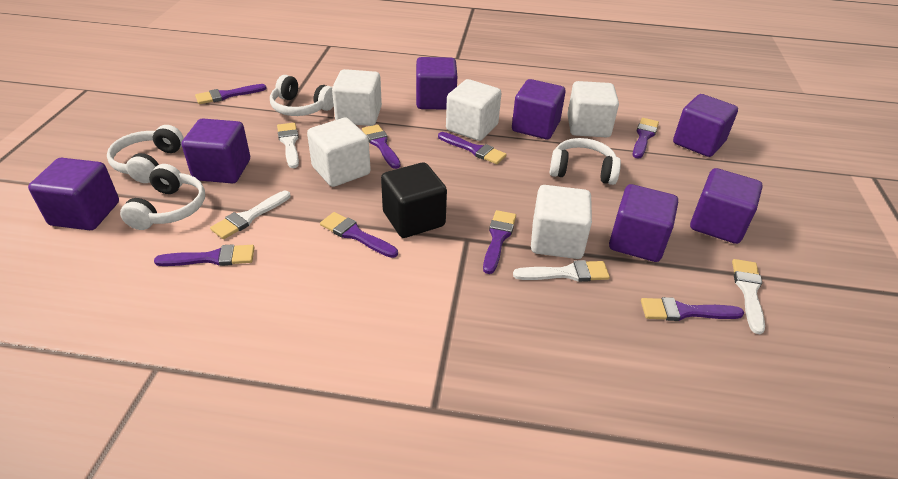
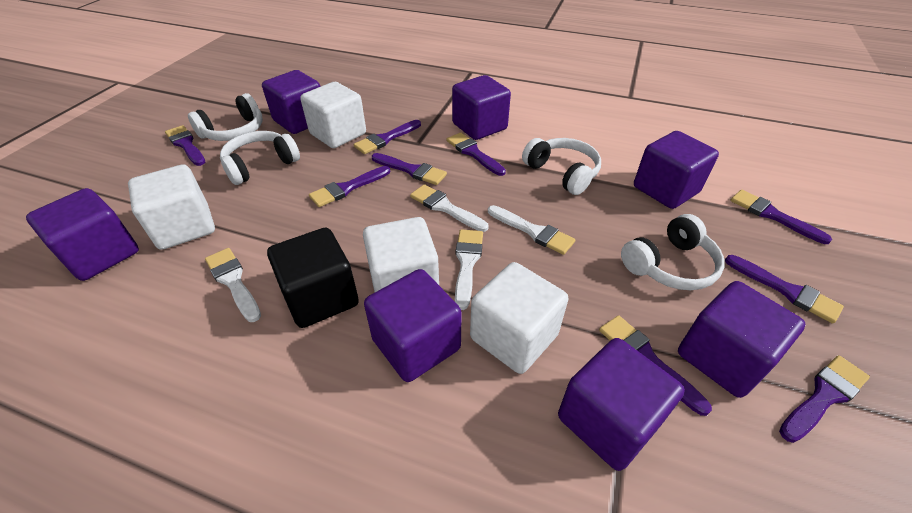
purple brush: [154,244,254,266] [195,84,267,104] [320,212,398,258] [362,124,401,169] [438,132,507,164] [483,210,516,274] [632,118,659,159] [641,297,744,321] = 8 -> [165,125,206,166] [309,166,390,207] [354,120,421,154] [372,153,447,185] [446,132,506,176] [599,315,712,416] [725,255,844,324] [730,190,832,244] [779,355,870,443] = 9
white cube: [307,118,371,187] [332,69,382,126] [446,79,501,141] [531,185,592,259] [567,81,619,137] = 5 -> [128,165,215,250] [300,82,366,148] [363,217,439,292] [470,262,569,374] = 4

